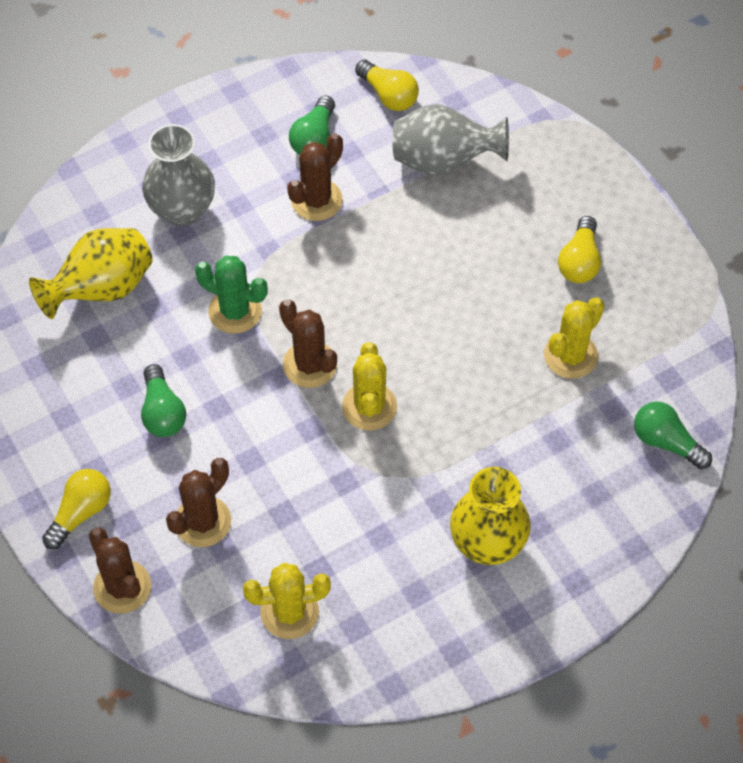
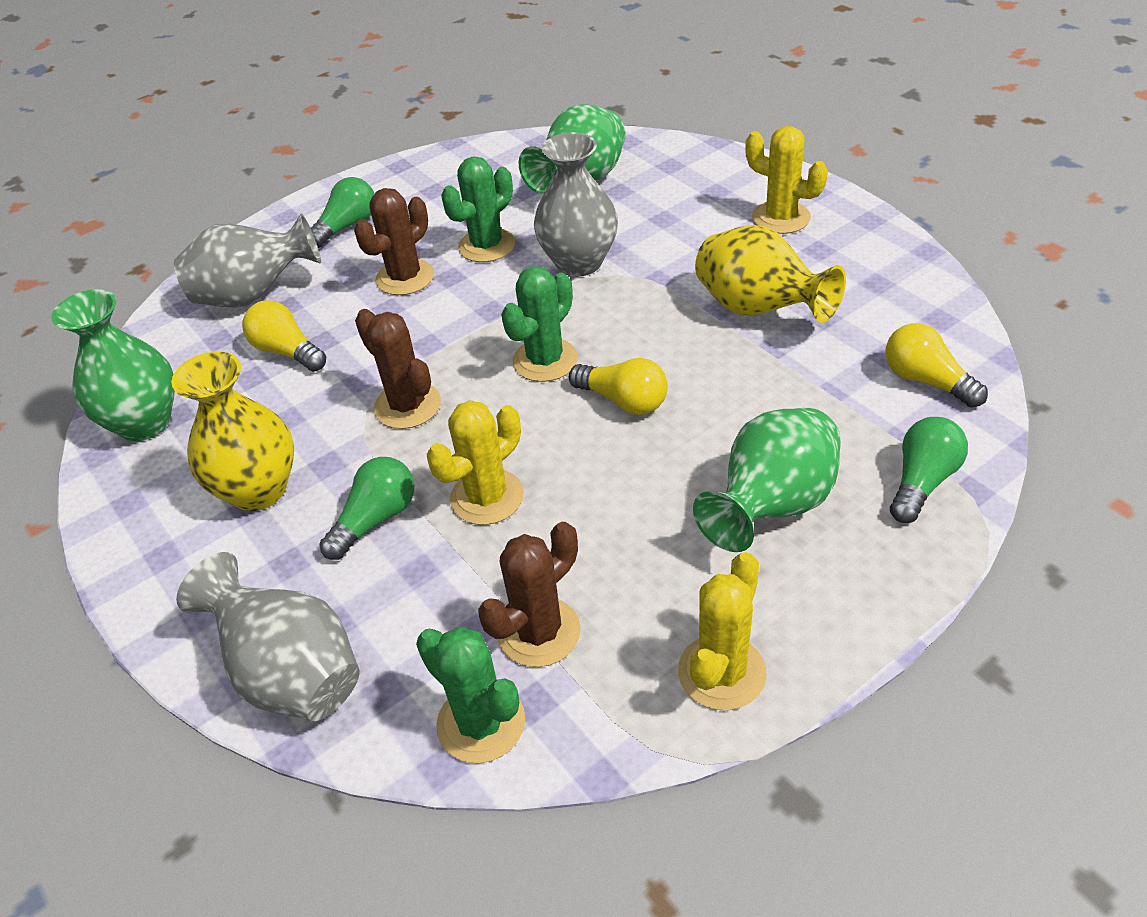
brown cactus: [89,528,151,614] [166,458,231,547] [279,300,337,388] [287,133,343,221] = 4 -> [354,188,434,295] [355,309,441,429] [478,522,581,667] = 3
green cactus: [195,256,268,334] = 1 -> [416,627,525,763] [441,156,515,262] [501,266,578,382] = 3
green vase: none = 0 -> [51,289,175,441] [519,104,626,194] [693,408,841,552] = 3
grey vase: [142,124,215,226] [392,104,509,176] = 2 -> [174,214,321,308] [176,552,360,721] [534,132,618,277] = 3

